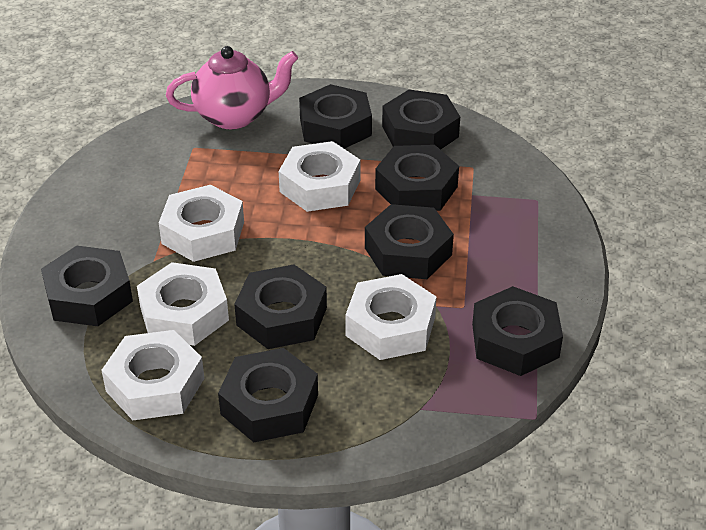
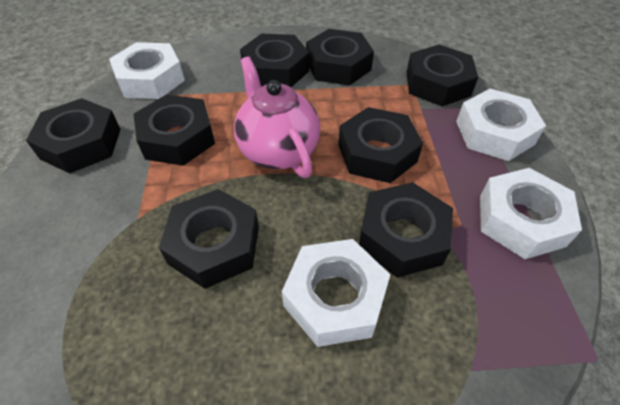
white nut: [101,330,204,420] [137,262,229,346] [159,185,244,262] [279,141,361,212] [346,274,437,360] = 5 -> [109,42,185,99] [282,239,390,347] [456,89,546,161] [480,168,582,259] = 4

